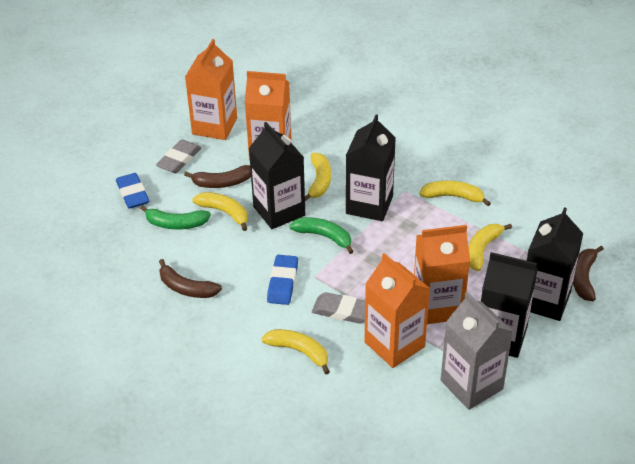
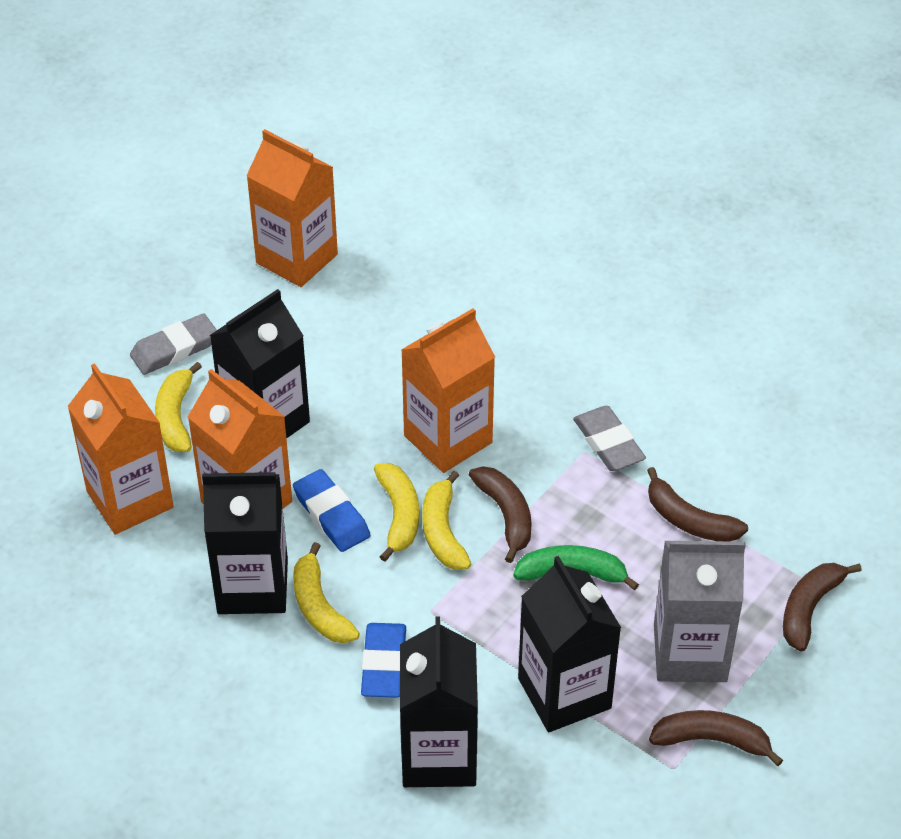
brown banana: [159,259,222,298] [184,165,251,188] [573,246,604,301] = 3 -> [469,466,532,563] [647,467,748,541] [649,710,783,766] [783,563,862,652] = 4
green banana: [140,205,211,229] [289,217,354,254] = 2 -> [513,545,639,591] = 1
yellow banana: [192,192,248,231] [261,329,330,374] [305,153,331,201] [419,181,491,206] [468,224,512,271] = 5 -> [155,362,202,452] [293,542,360,643] [374,463,419,562] [422,471,471,570] = 4

